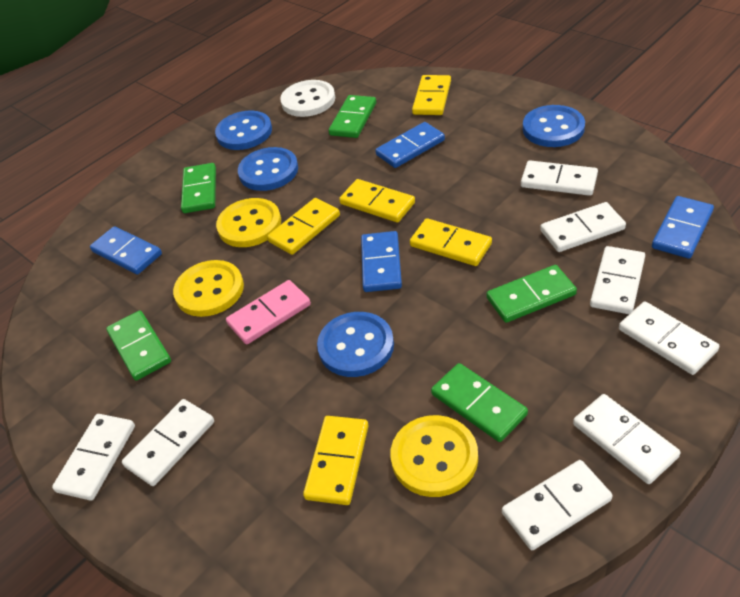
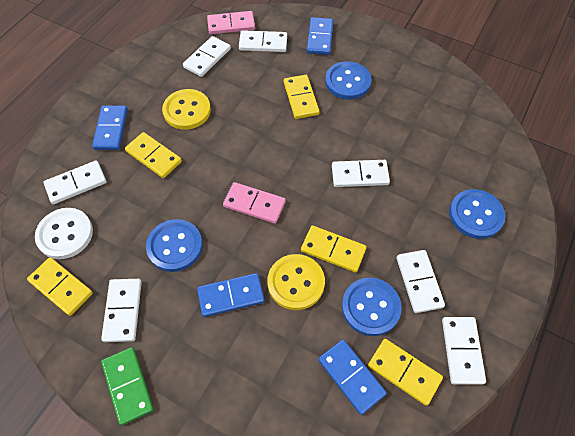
green domino: [106,310,171,381] [181,163,216,213] [329,95,376,138] [431,363,528,442] [486,265,577,323] = 5 -> [101,347,154,425] = 1
pink domino: [226,280,311,344] = 1 -> [207,11,255,34] [223,182,286,224] = 2
white domino: [52,414,135,501] [122,399,214,486] [502,460,613,550] [521,161,598,196] [540,202,626,252] [573,394,681,484] [590,246,645,314] [619,301,720,375] = 8 -> [43,160,107,204] [101,279,142,342] [183,36,231,77] [239,30,287,52] [332,160,390,187] [396,250,445,313] [442,317,486,385] = 7
yellow button: [173,260,244,317] [216,198,281,247] [390,415,478,497] = 3 -> [162,89,211,130] [267,254,325,310] = 2

